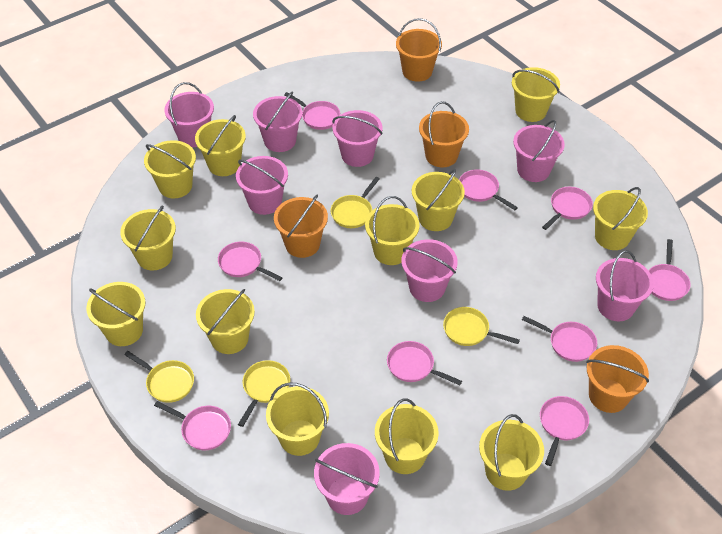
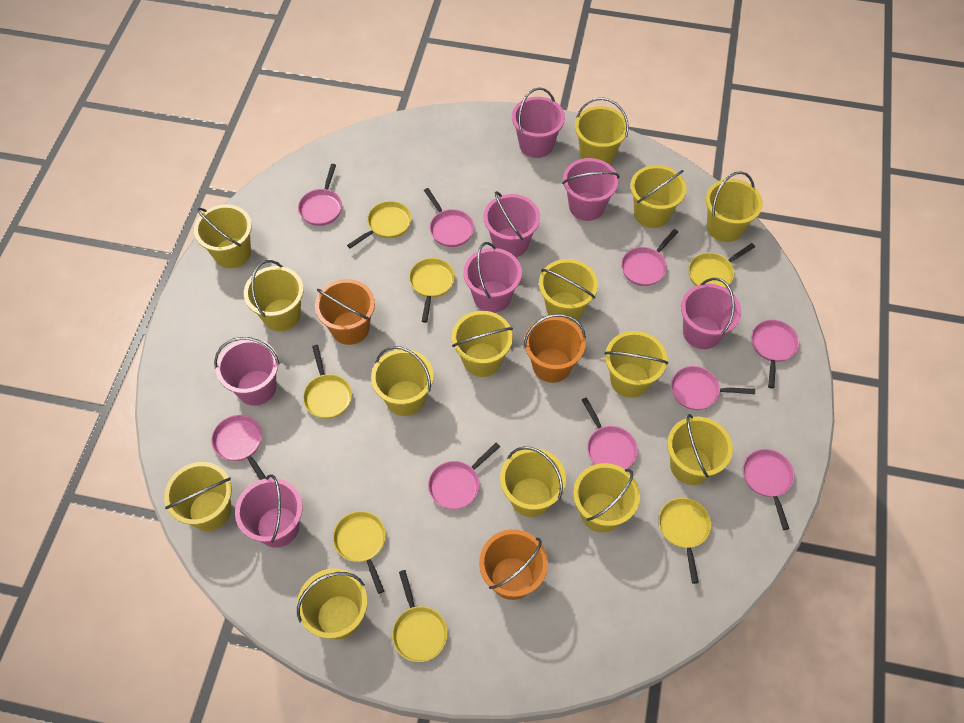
orange bucket: [274,195,328,258] [396,18,442,82] [419,101,469,167] [586,345,649,413] = 4 -> [315,279,375,345] [479,529,548,600] [524,314,586,383] = 3
pink bucket: [164,82,214,147] [236,156,288,215] [253,92,302,152] [314,443,380,515] [332,110,382,167] [401,239,458,302] [513,120,565,182] [596,250,654,321] = 8 -> [214,337,280,405] [235,474,303,548] [463,242,522,313] [483,191,540,257] [512,87,565,158] [562,158,620,221] [681,278,742,349] = 7
yellow bucket: [86,282,146,346] [120,205,176,271] [144,140,196,199] [195,115,246,176] [196,289,255,354] [266,382,329,456] [365,196,420,265] [375,399,439,474] [412,169,465,231] [479,414,544,491] [512,67,560,122] [593,187,648,250] = 12 -> [164,462,232,531] [194,204,252,268] [244,260,304,331] [297,568,367,640] [371,346,434,416] [452,311,513,377] [500,446,566,517] [539,259,598,322] [573,463,640,533] [575,98,629,164] [604,331,668,398] [630,165,687,228] [667,414,733,485] [706,171,763,242] = 14
yellow pan: [124,351,194,403] [238,360,290,427] [331,177,379,228] [443,307,520,346] = 4 -> [303,345,352,419] [333,511,386,594] [347,201,412,249] [392,570,448,662] [409,258,455,323] [659,498,711,584] [688,243,755,288] = 7

